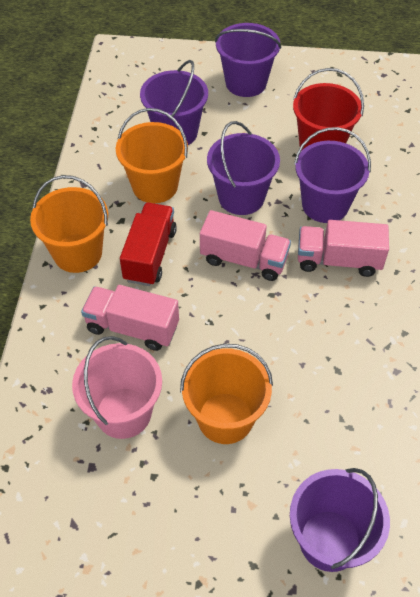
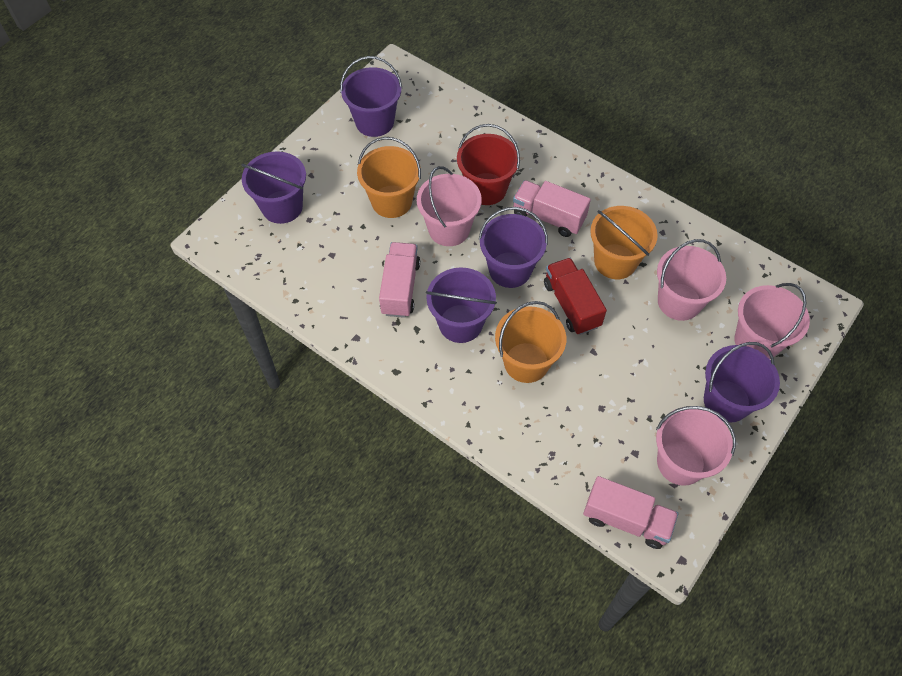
pink bucket: [72,336,162,439] = 1 -> [417,166,482,246] [656,406,736,486] [657,239,726,321] [735,283,810,359] = 4

